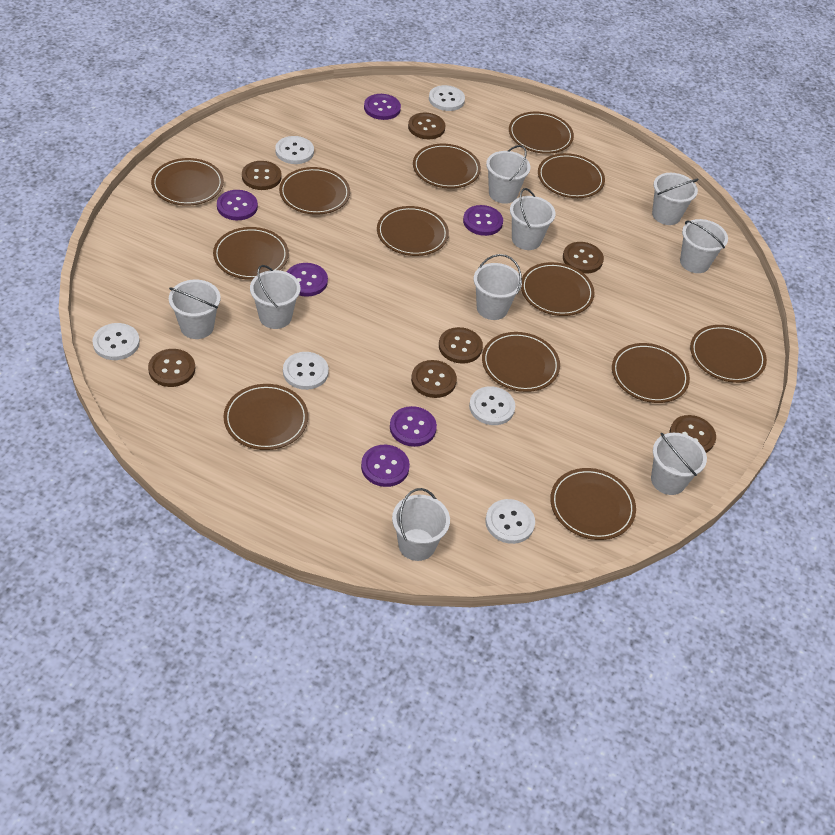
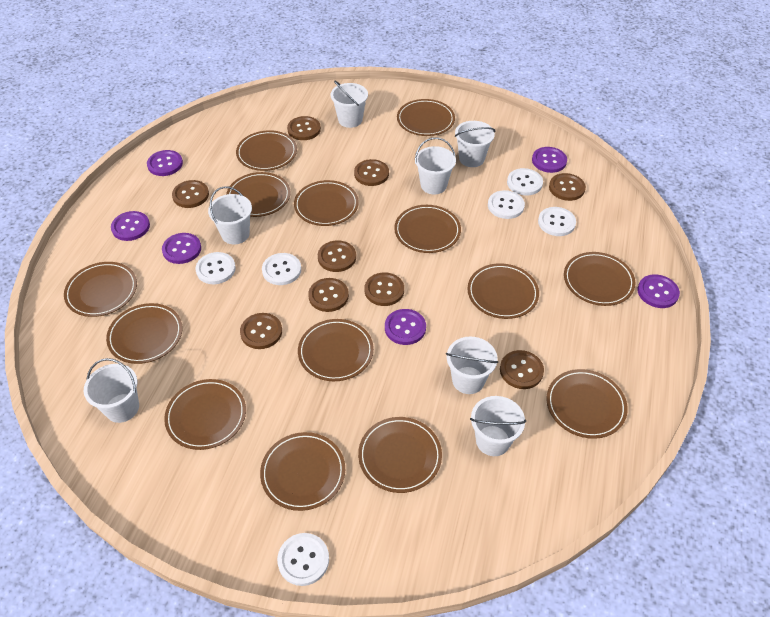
brown button: [148,349,195,387] [242,161,282,190] [408,113,445,139] [411,360,457,398] [439,327,483,364] [563,242,604,274] [669,415,716,453] = 7 -> [172,180,209,208] [240,313,282,349] [287,116,321,140] [308,278,349,312] [318,240,356,272] [354,159,389,186] [364,273,404,306] [500,350,544,389] [549,173,586,201] = 9
brown plate: [151,158,224,206] [213,227,289,280] [224,384,308,450] [279,167,350,215] [377,206,449,256] [413,144,481,189] [482,332,560,392] [509,112,574,154] [521,262,595,316] [538,153,605,198] [550,468,636,540] [612,343,690,403] [690,325,767,383] = 13 -> [64,262,137,317] [106,303,183,364] [164,379,246,450] [226,172,291,217] [236,130,297,171] [260,432,345,511] [294,180,359,226] [298,319,374,381] [358,417,442,493] [394,205,461,253] [397,99,455,136] [467,263,539,319] [546,369,628,439] [564,252,635,306] = 14
white bucket: [169,280,221,339] [250,265,300,329] [392,488,450,561] [474,254,522,320] [486,145,531,204] [510,188,556,250] [651,433,707,495] [652,173,699,225] [680,219,728,273] = 9 -> [84,358,139,423] [208,186,252,244] [331,80,368,128] [415,137,456,194] [446,337,498,394] [455,121,495,167] [470,396,526,456] = 7

